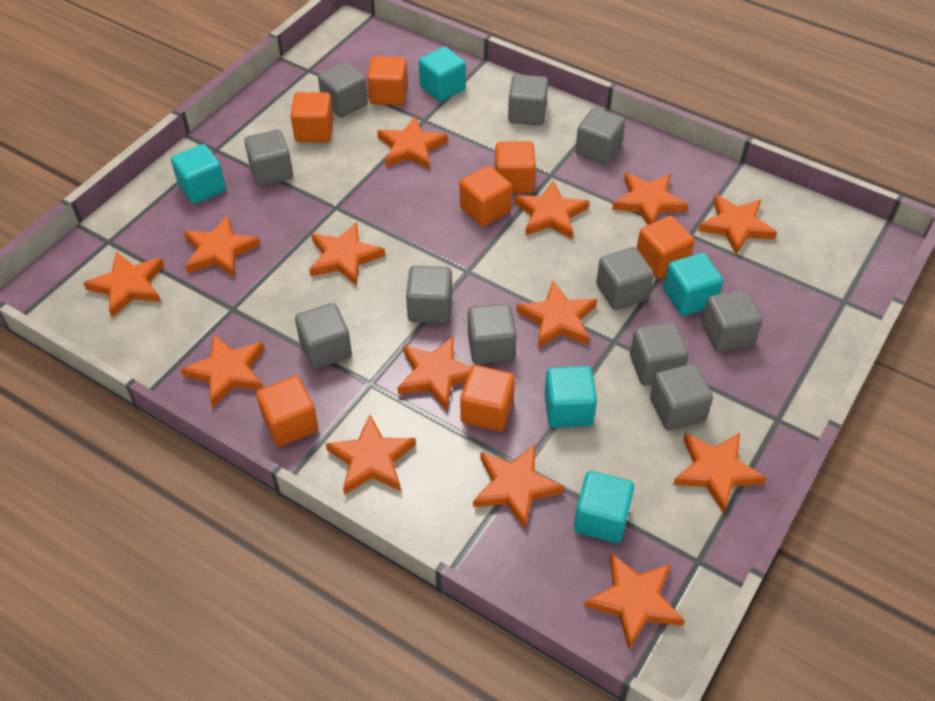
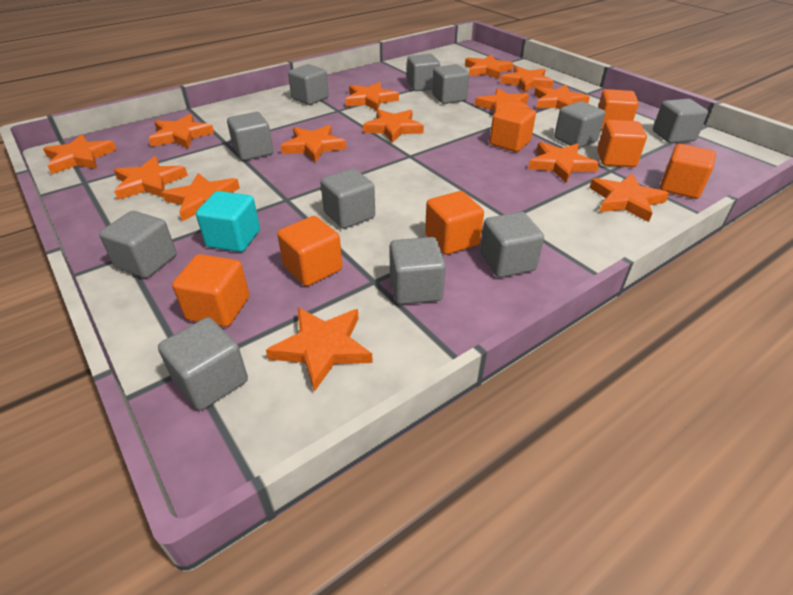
turquoise cube: [171,144,226,204] [419,46,466,102] [544,366,597,428] [574,471,634,543] [663,253,723,316] = 5 -> [196,191,260,252] = 1

